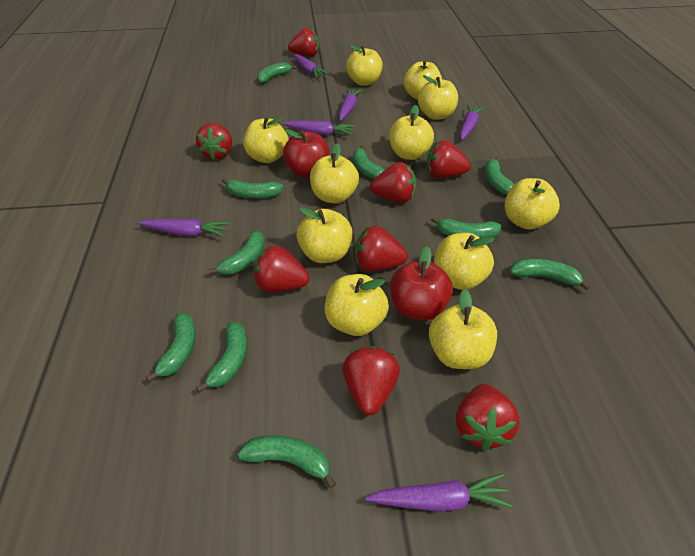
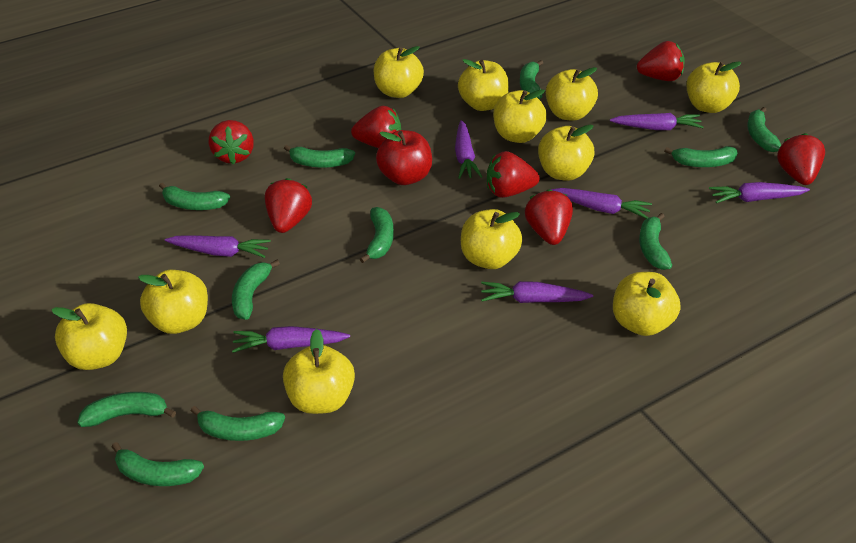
green banana: [146,313,196,382] [196,322,247,393] [208,231,264,275] [222,178,283,198] [238,435,336,489] [257,62,297,83] [353,145,385,179] [431,216,501,238] [485,157,514,195] [510,259,591,290] = 10 -> [77,392,176,427] [112,442,204,486] [159,183,230,210] [191,406,285,441] [232,260,280,320] [284,145,355,168] [360,207,394,263] [520,60,543,99] [639,213,672,270] [664,146,738,167] [747,107,781,152] = 11
purple carrot: [138,219,230,237] [283,120,355,136] [293,54,329,78] [339,88,362,121] [365,473,512,512] [460,105,484,140] = 6 -> [165,235,271,258] [232,326,350,353] [455,120,482,179] [481,281,593,303] [551,188,652,219] [610,113,703,130] [709,182,810,203] = 7
red apple: [283,129,329,178] [390,246,453,320] = 2 -> [376,130,432,185] = 1
red strawberry: [196,123,232,160] [254,246,310,292] [288,28,319,57] [342,346,400,415] [355,226,408,271] [370,162,417,203] [426,140,471,178] [456,384,520,451] = 8 -> [209,120,254,164] [265,178,312,233] [351,106,401,148] [487,151,540,198] [525,189,573,245] [637,41,685,81] [777,133,825,185] = 7

